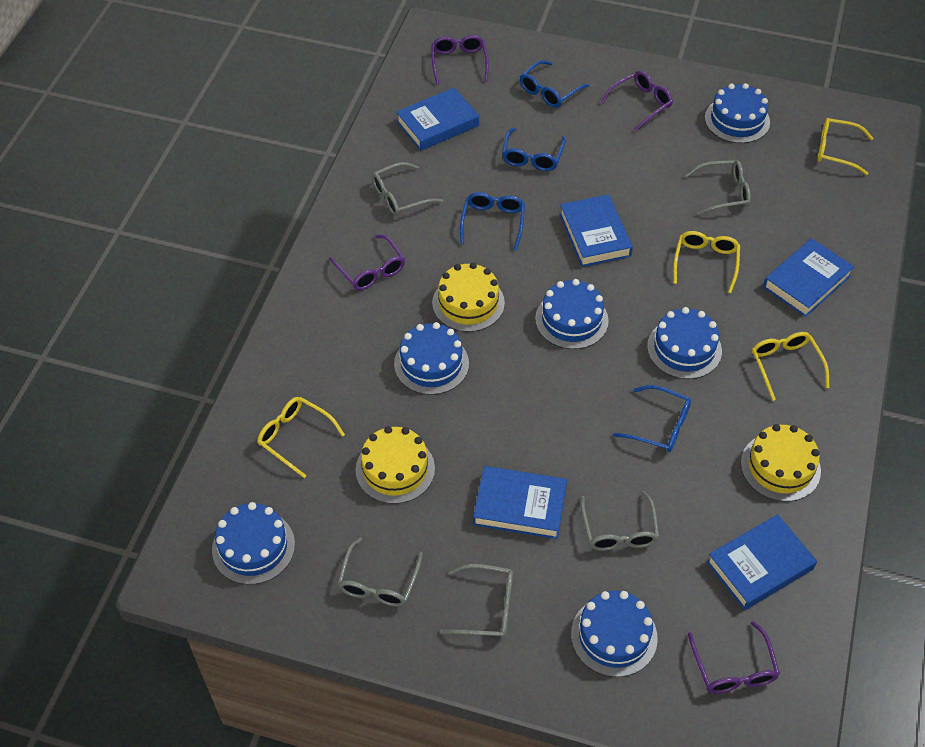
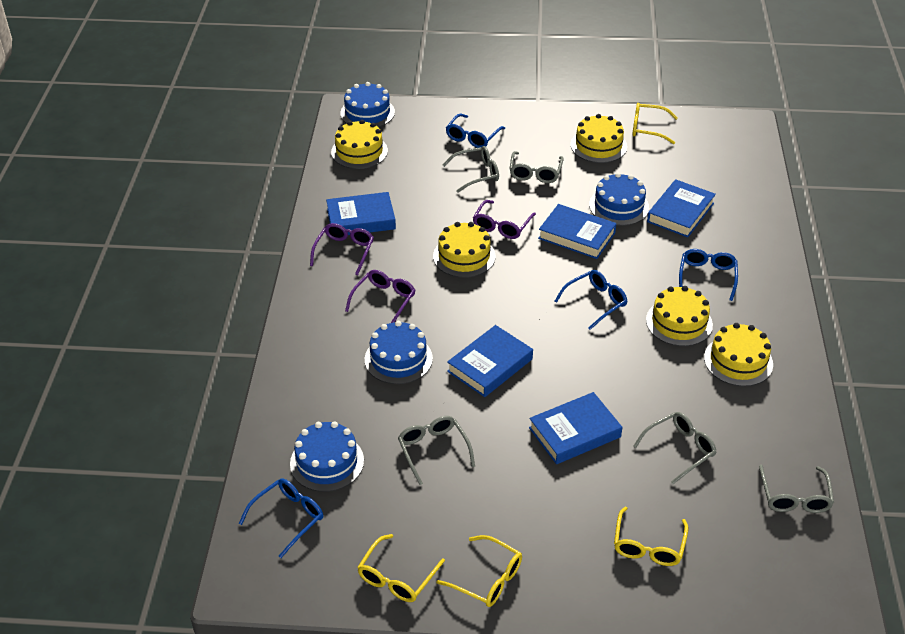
blue cake: [212,502,295,585] [394,322,469,395] [535,279,609,349] [571,591,658,677] [647,307,722,379] [705,83,770,143] = 6 -> [290,421,364,492] [340,82,395,127] [365,321,433,384] [589,173,649,226] = 4
purple glasses: [329,235,405,290] [431,35,489,84] [601,71,673,131] [688,621,780,694] = 4 -> [310,223,374,275] [345,270,416,323] [473,200,536,239] = 3
yellow cake: [356,426,435,504] [432,263,505,332] [741,424,821,502] = 3 -> [331,120,388,169] [433,222,496,278] [571,114,627,163] [646,286,713,346] [704,323,773,386] = 5

